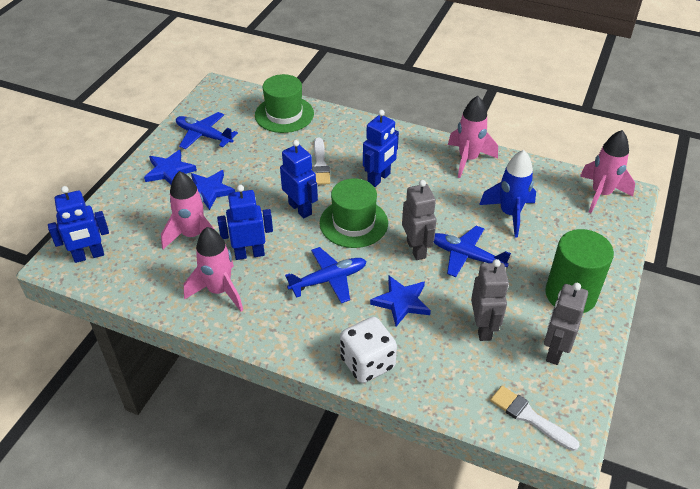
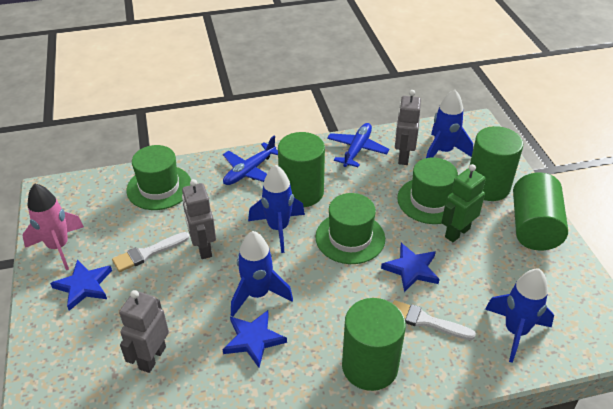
blue plane: [176,112,238,149] [285,247,367,303] [433,226,511,277] = 3 -> [223,136,278,185] [327,123,389,167] = 2
blue robot: [48,186,109,263] [217,185,273,260] [280,140,318,218] [363,110,399,187] = 4 -> none = 0
blue rocket: [479,150,536,238] = 1 -> [231,231,293,317] [248,165,305,253] [426,89,473,158] [485,269,554,363] = 4
green cylinder: [545,229,614,313] = 1 -> [278,132,325,207] [342,298,406,391] [470,126,523,201] [513,172,568,250] = 4
green hat: [255,74,314,133] [320,178,388,248] = 2 -> [126,145,191,210] [315,193,385,264] [397,157,458,224] = 3
green robot: none = 0 -> [442,164,486,242] = 1
pink rocket: [161,171,215,249] [184,227,243,311] [448,96,498,178] [580,130,635,213] = 4 -> [22,183,84,270] = 1
white dice: [340,317,397,383] = 1 -> none = 0

